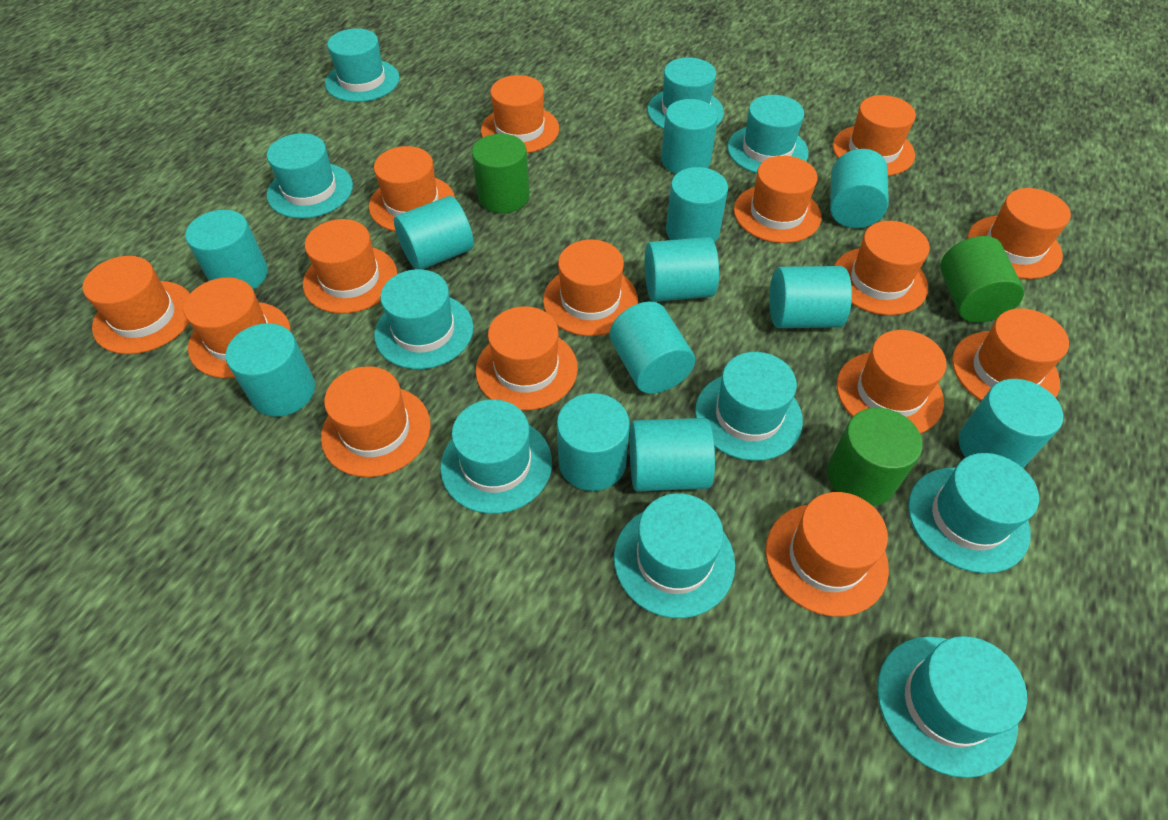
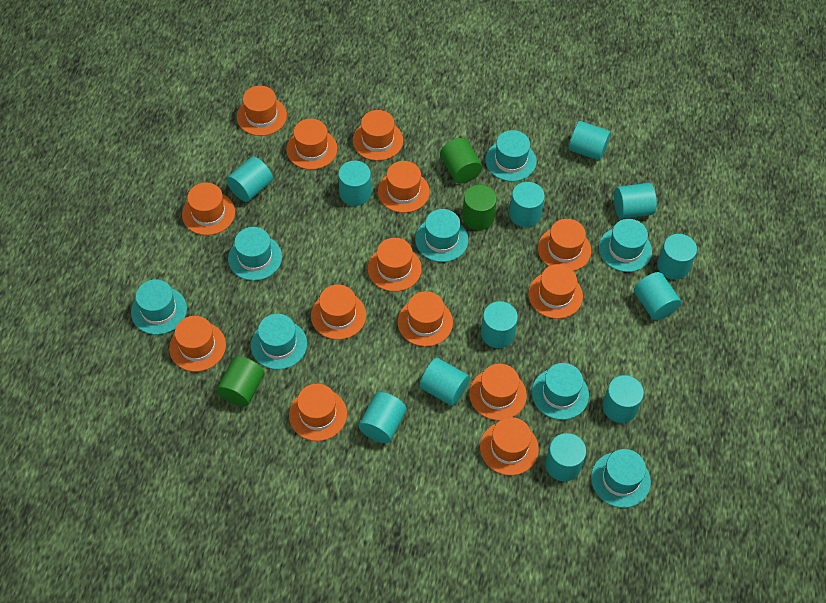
orange hat: [83,256,190,354] [183,277,290,378] [303,219,398,314] [321,366,431,477] [369,146,455,232] [475,306,578,411] [481,75,559,153] [543,239,638,336] [734,156,821,243] [766,492,889,617] [833,95,916,176] [834,221,930,315] [837,330,946,433] [952,308,1069,401] [968,188,1071,279] = 15 -> [169,316,226,372] [182,183,235,235] [237,86,287,136] [286,119,337,170] [289,384,347,441] [311,284,366,340] [353,110,403,161] [368,238,422,292] [378,161,430,213] [397,291,453,347] [469,364,527,421] [480,417,539,475] [528,264,583,319] [538,219,591,271] = 14
turquoise hat: [267,133,353,219] [325,28,400,102] [374,269,473,369] [440,399,552,514] [614,493,735,618] [647,57,724,129] [695,352,803,461] [727,95,809,173] [877,636,1027,778] [908,453,1039,573] = 10 -> [131,279,187,335] [228,227,282,281] [251,314,307,370] [415,209,468,262] [485,130,537,182] [532,363,589,420] [591,449,651,508] [599,219,652,272] = 8

